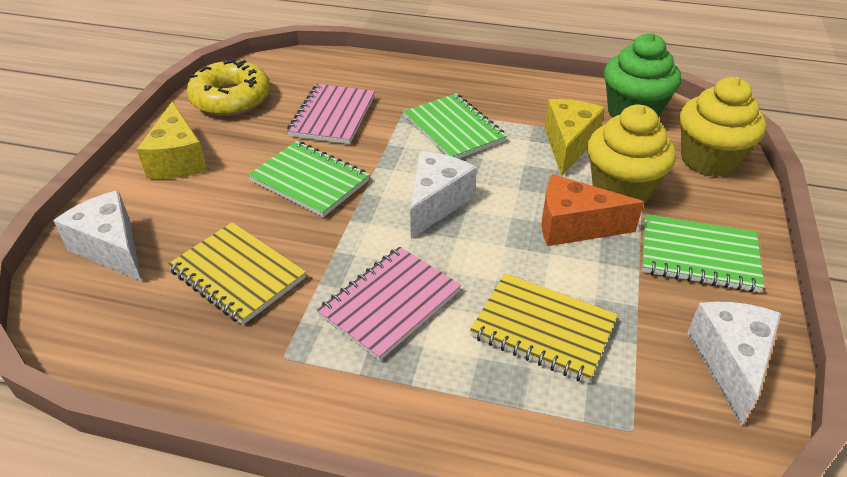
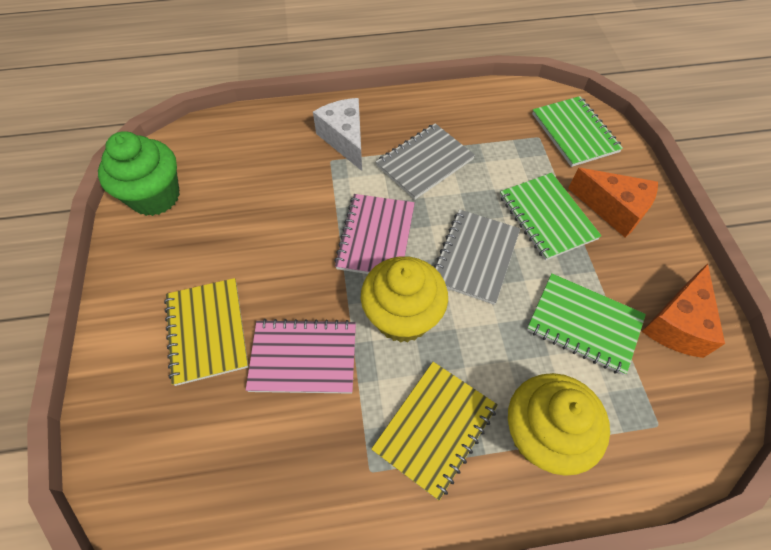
grey notebook: none = 0 -> [376,123,475,200] [433,209,520,305] = 2
orange cheese: [542,174,644,246] = 1 -> [568,168,658,237] [642,263,725,358] = 2
white cheese: [53,190,142,281] [410,151,477,239] [687,302,781,426] = 3 -> [313,98,362,171] = 1
yellow cheese: [137,101,207,179] [545,99,605,176] = 2 -> none = 0
yellow donut: [187,59,271,116] = 1 -> none = 0

